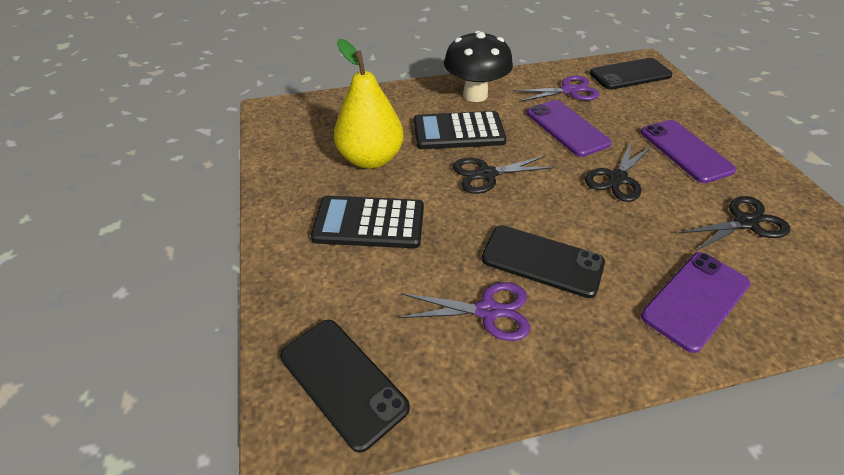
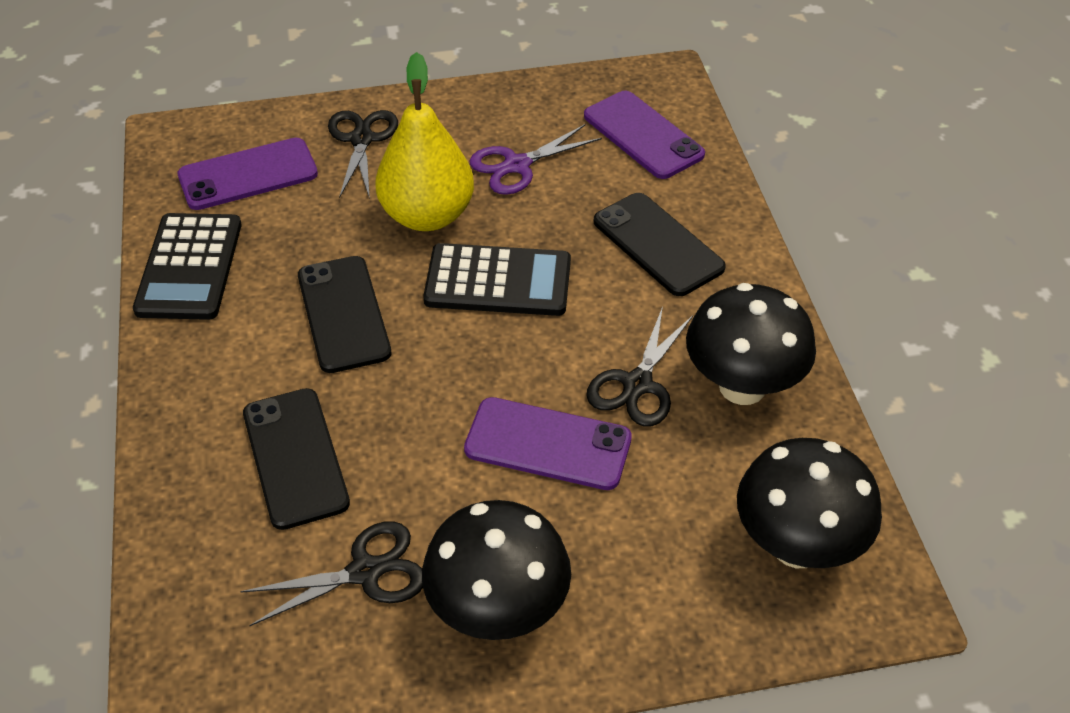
black mushroom: [444,31,513,102] = 1 -> [422,500,571,640] [686,283,816,405] [737,438,882,568] = 3
purple scissors: [399,282,530,341] [513,76,599,102] = 2 -> [469,124,602,195] = 1

